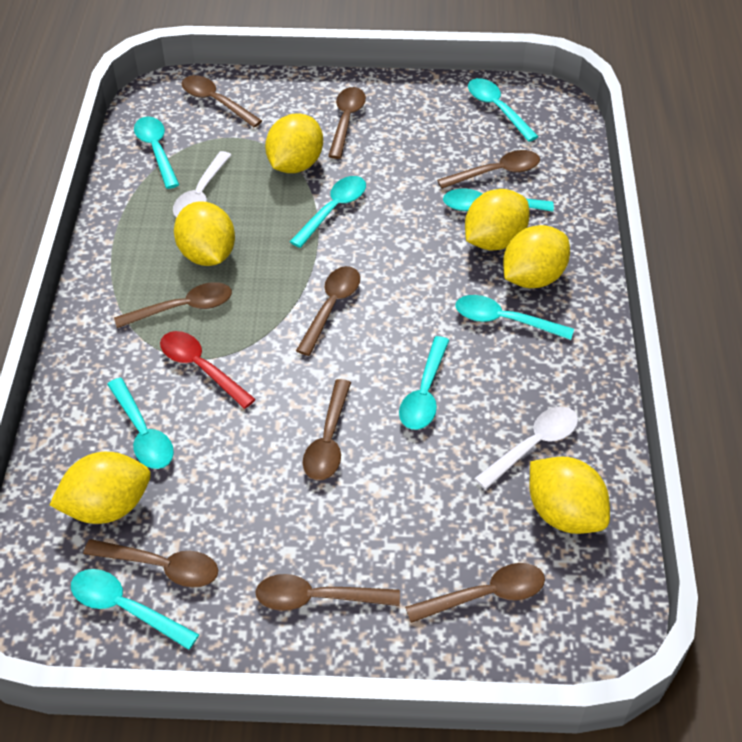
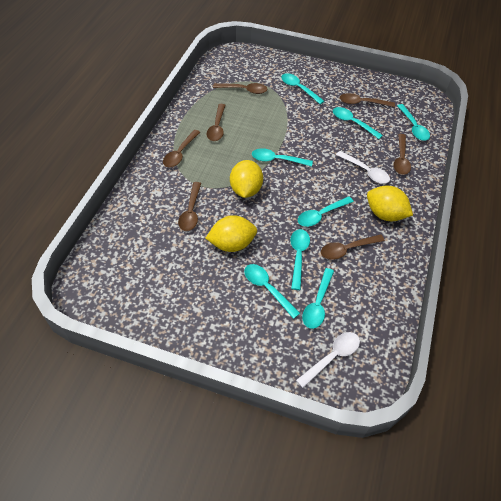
brown spoon: [83,539,218,588] [114,282,232,328] [181,75,262,127] [255,574,400,611] [296,266,360,356] [303,379,351,481] [328,87,366,159] [405,563,545,623] [437,150,540,189] = 9 -> [163,130,200,167] [178,182,201,231] [207,104,226,141] [213,83,268,94] [321,234,385,260] [339,93,395,107] [393,134,411,175] = 7
red spoon: [160,331,256,409] = 1 -> none = 0
yellow lemon: [50,452,151,524] [174,201,235,266] [265,113,323,173] [465,189,530,251] [503,225,570,288] [529,457,610,534] = 6 -> [205,215,257,252] [230,160,263,198] [367,186,413,221] = 3

